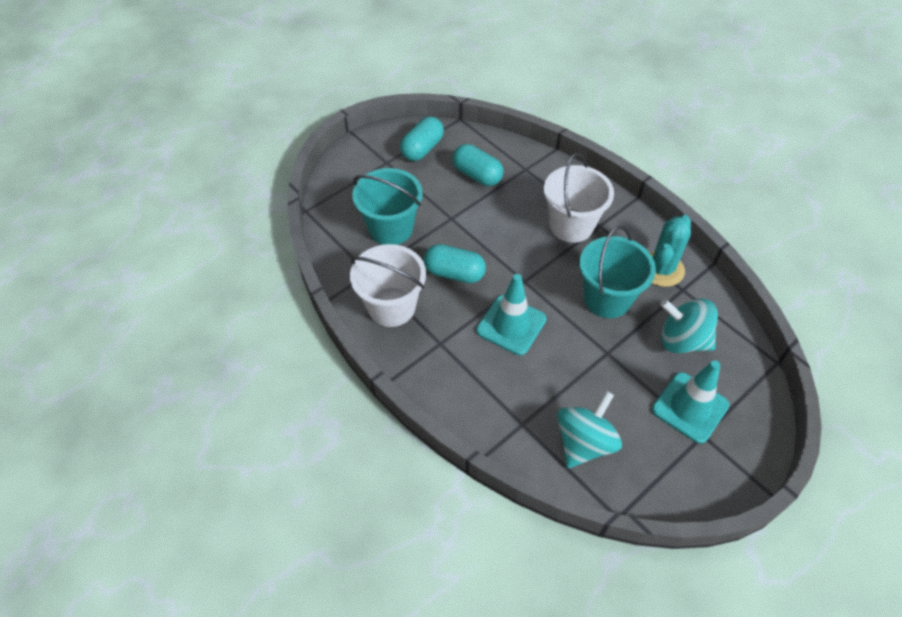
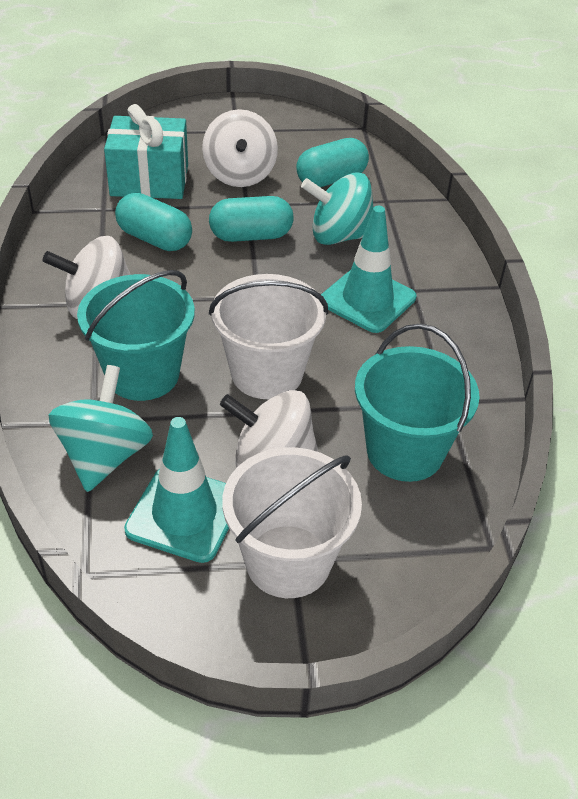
turquoise cactus: [650,215,691,287] = 1 -> none = 0
turquoise gift: none = 0 -> [104,104,188,199] = 1
white spinning top: none = 0 -> [42,236,131,319] [202,109,278,187] [220,390,318,468] = 3

